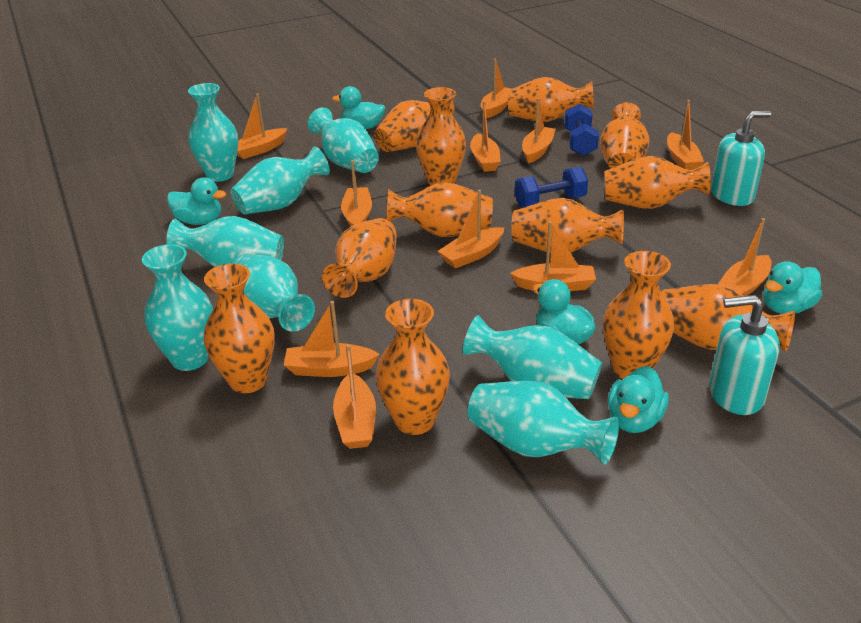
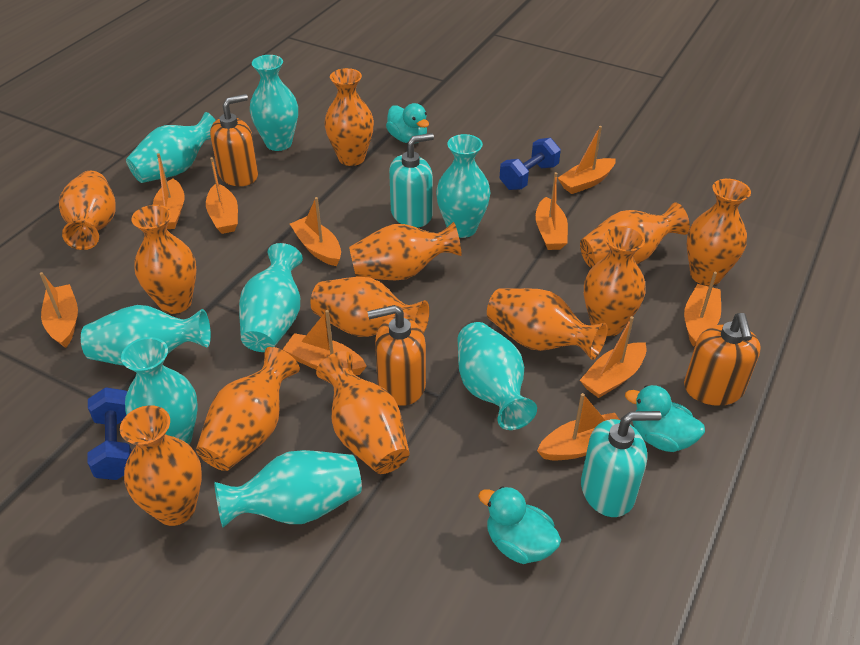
orange boat: [237,93,287,159] [284,301,380,377] [333,345,376,449] [341,160,372,226] [438,190,504,268] [470,101,501,172] [481,59,511,118] [510,221,596,291] [522,98,556,164] [667,100,704,170] [718,218,772,296] = 11 -> [40,272,78,348] [153,153,185,229] [206,157,238,234] [282,310,367,375] [290,197,341,266] [535,172,568,250] [537,393,620,460] [558,126,616,194] [580,316,646,398] [684,272,721,347] = 10
orange soap dispenser: none = 0 -> [210,94,258,186] [367,305,426,406] [684,313,761,406] = 3
turquoise duck: [167,177,226,225] [332,86,385,129] [533,279,595,345] [608,366,669,433] [763,261,822,314] = 5 -> [386,103,429,144] [478,486,561,564] [625,385,705,452] = 3

